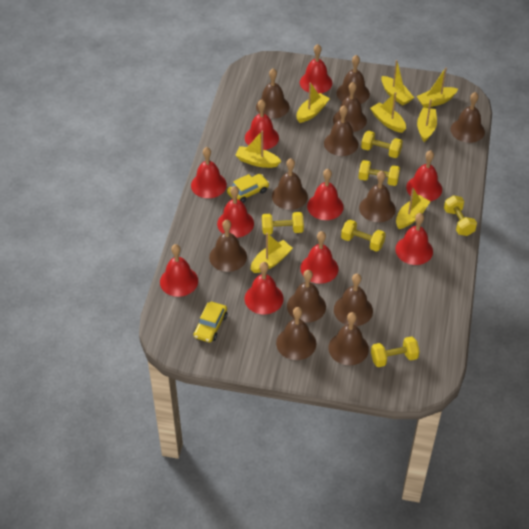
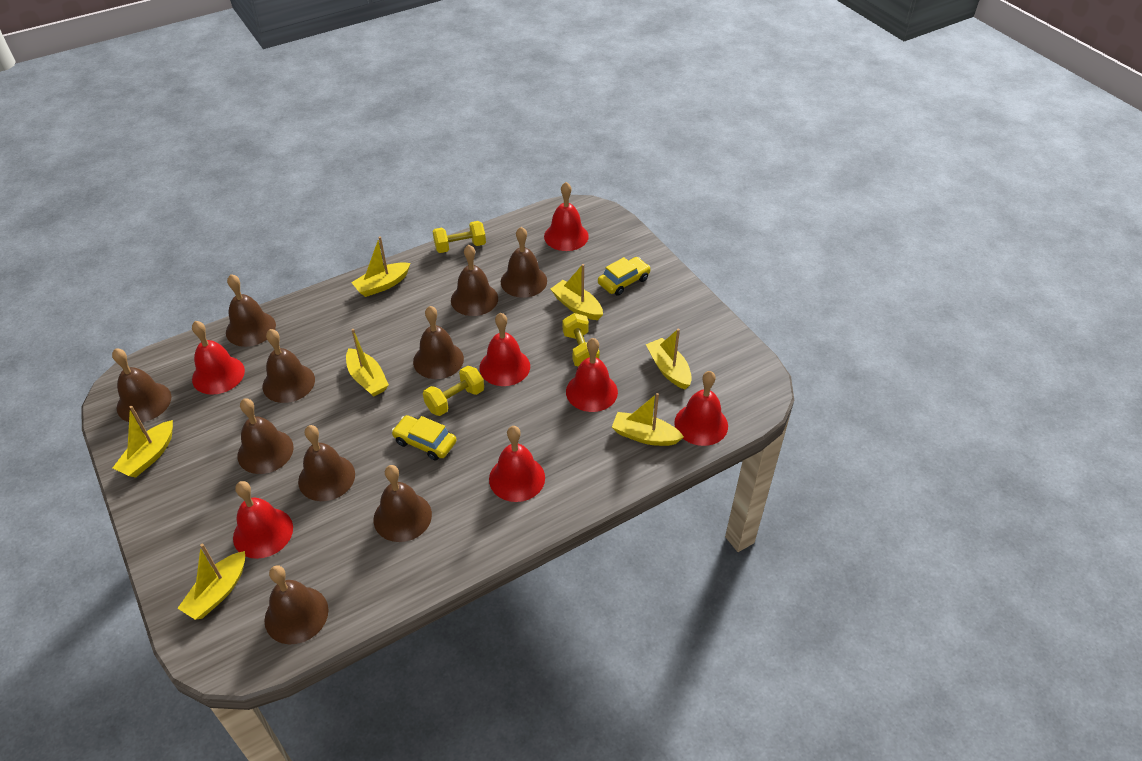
brown bell: [209,220,247,272] [256,68,290,119] [272,158,308,210] [276,307,316,360] [287,270,326,323] [324,105,358,156] [329,312,369,365] [333,82,367,132] [334,273,373,326] [337,55,370,104] [359,171,396,222] [451,92,485,143] = 12 -> [112,348,171,423] [226,274,276,347] [237,398,294,474] [263,329,315,403] [264,565,328,644] [298,425,355,501] [374,465,432,542] [413,306,464,379] [451,245,498,316] [501,227,547,298] = 10
red bell: [160,244,198,297] [191,147,227,198] [217,186,254,238] [245,99,279,150] [245,262,283,314] [300,44,332,94] [300,231,339,284] [307,169,344,220] [395,213,433,265] [406,150,442,201] = 10 -> [192,321,245,395] [233,481,293,559] [480,313,530,386] [489,426,545,502] [544,182,589,251] [566,338,618,412] [674,371,728,446] = 7
yellow boat: [235,131,281,168] [251,233,293,273] [296,82,330,123] [370,92,406,133] [381,60,414,106] [396,188,431,229] [416,68,458,108] [417,99,437,142] = 8 -> [113,406,173,478] [177,543,245,620] [346,329,389,397] [351,236,410,297] [551,264,603,320] [612,393,684,446] [646,329,692,389] = 7
yellow dumbbell: [262,212,304,235] [341,220,386,252] [358,160,400,186] [361,131,403,158] [371,336,420,367] [444,195,477,236] = 6 -> [423,366,484,416] [433,221,486,253] [563,313,600,367] = 3

